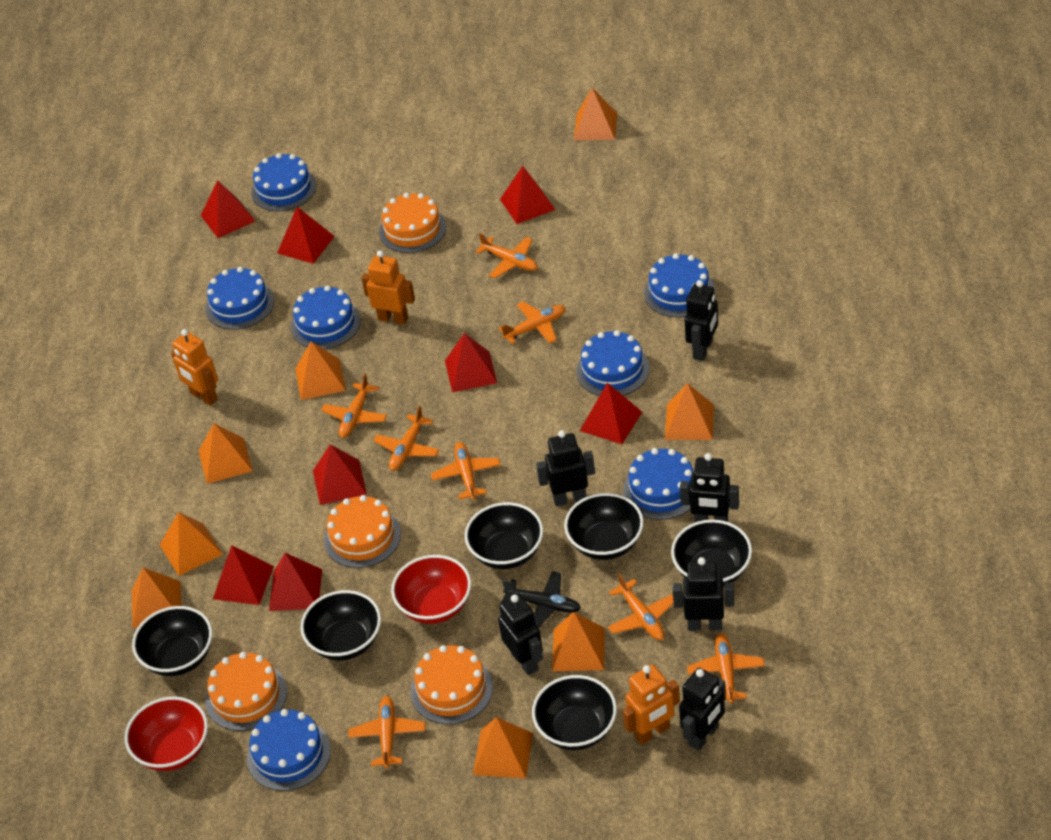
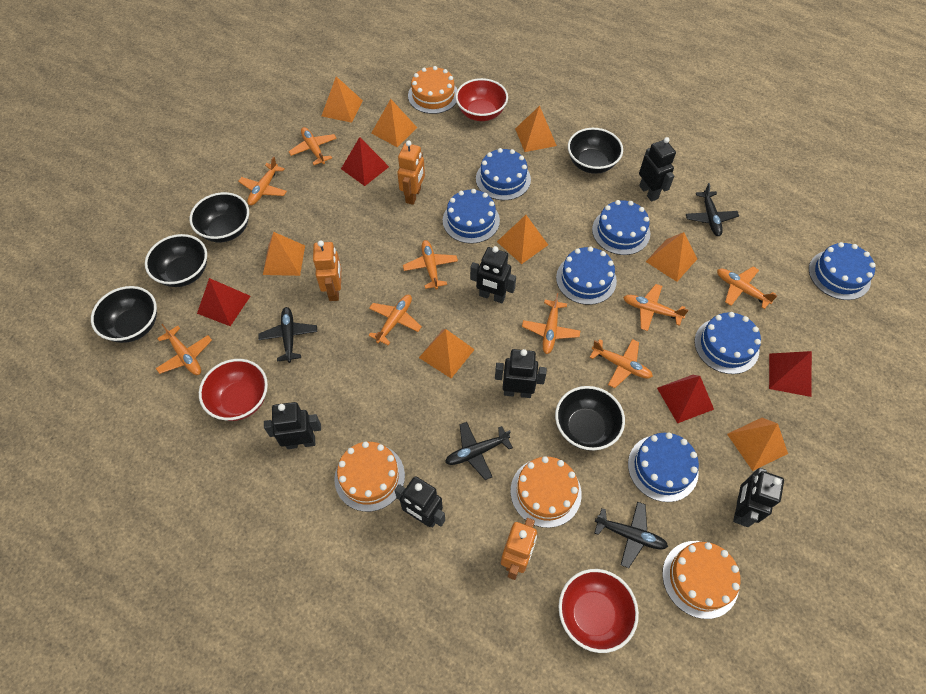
black bowl: [132,606,212,676] [300,590,381,661] [465,502,543,569] [532,675,617,750] [564,493,644,560] [671,519,752,586] = 6 -> [91,286,157,343] [145,234,207,287] [190,192,249,242] [555,386,625,451] [568,128,623,174] = 5
black plane: [502,571,581,628] = 1 -> [258,307,317,363] [445,422,513,480] [594,502,668,568] [686,183,739,236] = 4
orange plane: [321,373,387,438] [348,696,426,769] [373,405,439,471] [431,442,501,500] [475,233,538,278] [499,302,566,344] [608,573,674,640] [687,633,765,704] = 8 -> [156,324,212,375] [238,156,287,205] [288,127,337,165] [368,295,422,345] [403,240,458,290] [522,293,580,354] [589,339,653,388] [623,284,688,331] [717,266,777,309] = 9
red bowl: [125,696,208,771] [391,555,471,624] = 2 -> [199,359,268,421] [456,78,508,121] [558,569,639,653] = 3
red pyramid: [200,181,255,238] [213,545,274,605] [269,553,322,611] [277,207,335,264] [313,444,367,505] [445,333,497,392] [500,166,555,224] [580,382,642,444] = 8 -> [197,278,250,326] [341,137,389,186] [657,375,714,423] [769,351,812,397] = 4

